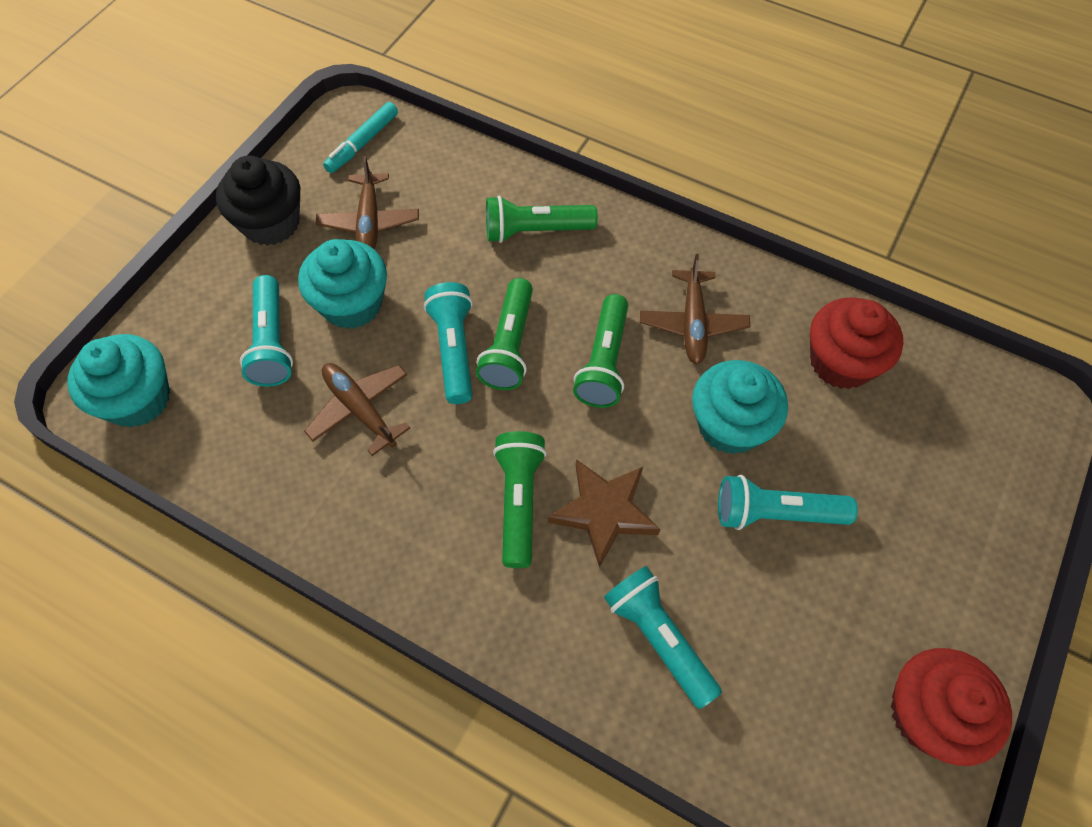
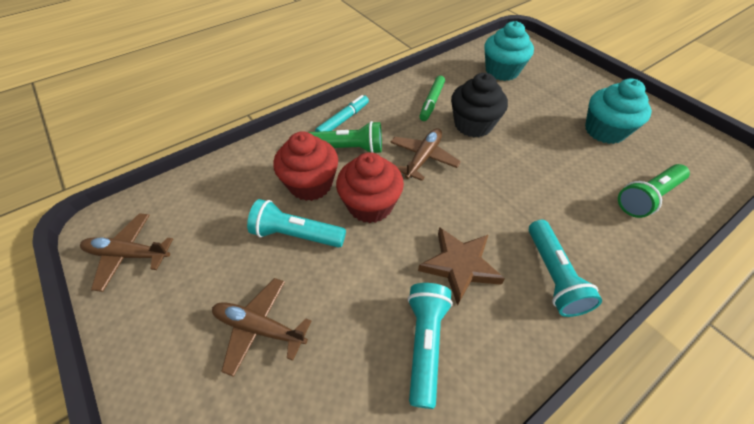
green flashlight: [476,278,533,390] [486,196,598,243] [493,431,547,568] [573,294,628,408] = 4 -> [308,121,382,153] [618,164,690,218] = 2
green marker: none = 0 -> [419,76,445,121] = 1
turquoise cupcake: [67,334,170,427] [298,239,387,329] [692,360,788,454] = 3 -> [484,21,534,81] [585,79,652,144] = 2
turquoise flashlight: [240,275,293,387] [424,282,473,404] [604,566,722,709] [718,475,858,530] = 4 -> [247,199,346,248] [408,283,453,409] [529,220,602,317] = 3

